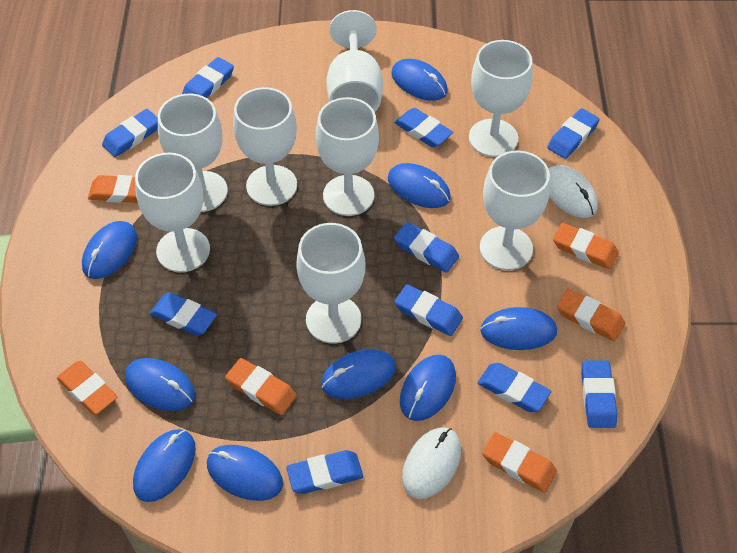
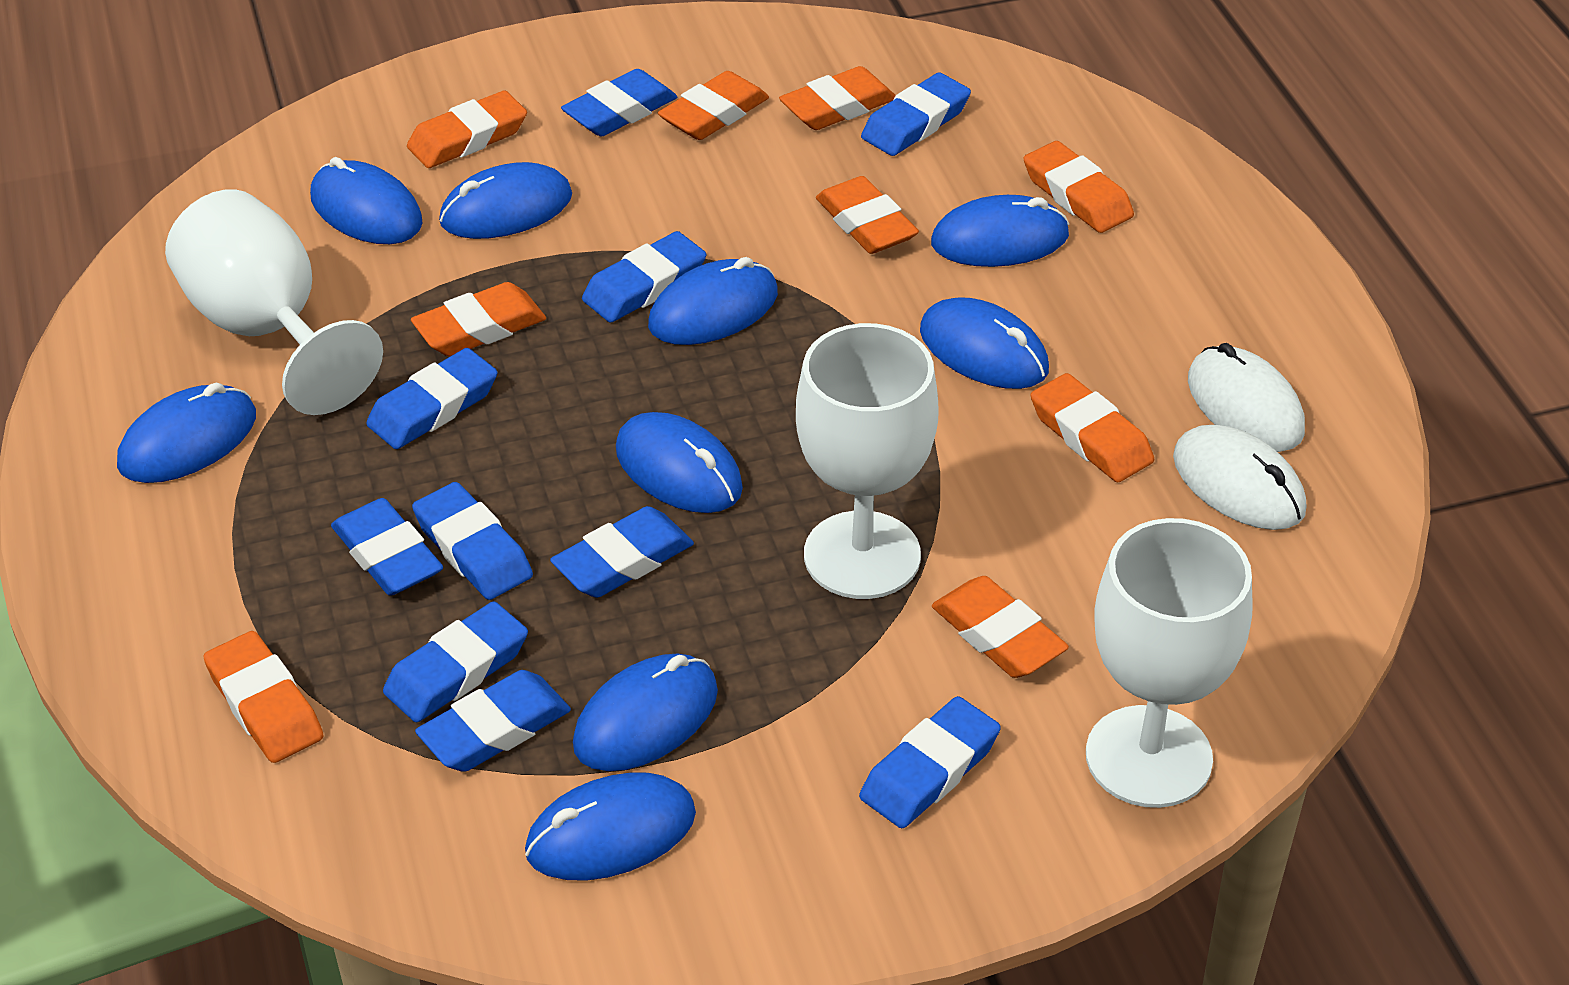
orange eraser: [57,361,118,415] [88,175,138,203] [225,358,297,415] [482,432,557,493] [553,223,619,269] [557,289,625,341] = 6 -> [203,631,324,763] [407,90,527,168] [411,282,546,356] [658,71,769,140] [779,66,896,130] [816,176,919,254] [932,576,1069,678] [1024,141,1134,233] [1031,373,1154,483] = 9
white goblet: [135,153,210,272] [158,94,228,212] [233,87,297,206] [296,223,365,344] [316,97,379,216] [326,10,383,112] [469,40,533,157] [480,150,550,270] = 8 -> [165,189,383,415] [796,323,939,599] [1086,518,1253,808] = 3

